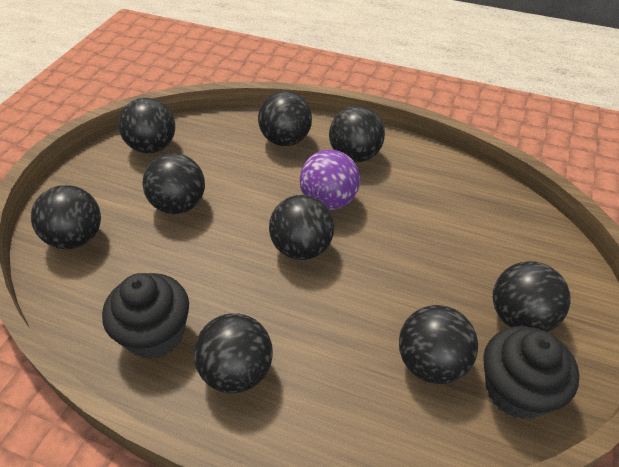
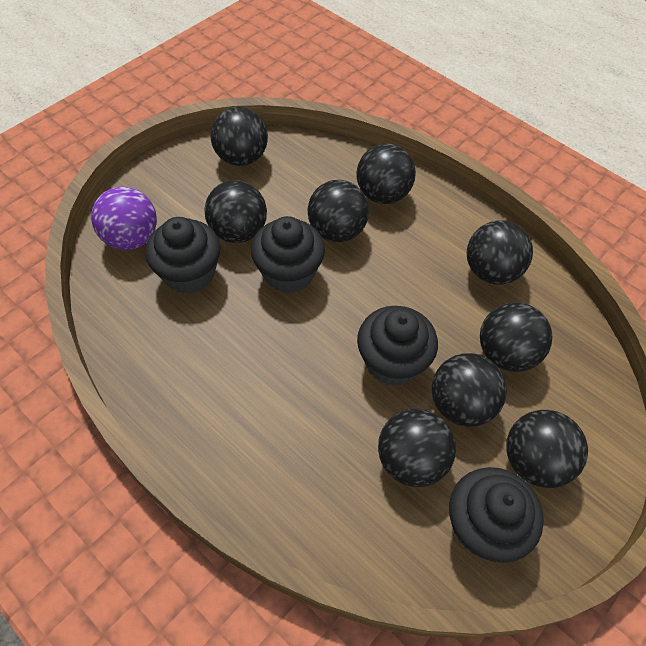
black cupcake: [102,273,189,359] [483,326,580,419] = 2 -> [145,217,221,294] [251,216,325,293] [357,306,438,386] [449,467,544,563] = 4

